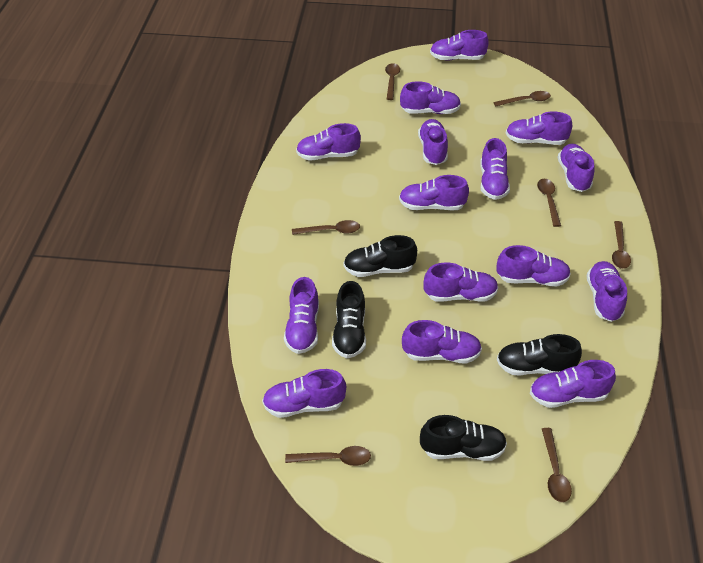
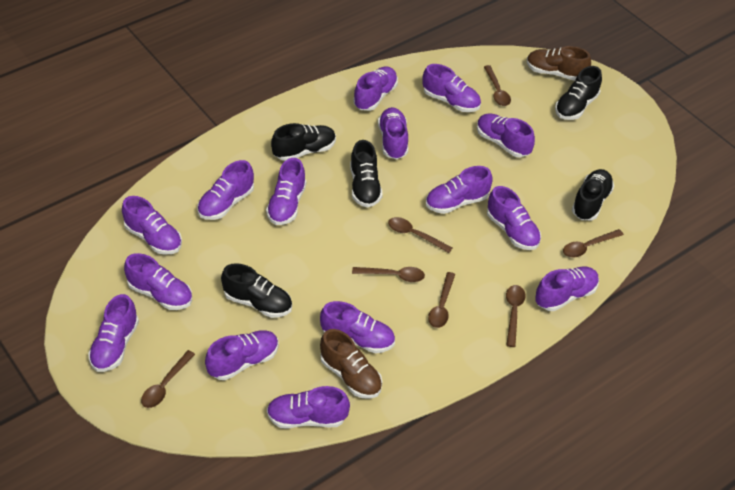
black shoe: [332,281,366,358] [343,235,417,277] [420,415,507,461] [497,334,582,376] = 4 -> [221,263,292,318] [271,123,336,161] [350,140,383,208] [555,66,602,120] [572,169,614,220] = 5
brown shoe: none = 0 -> [320,329,382,399] [527,46,591,81] = 2

